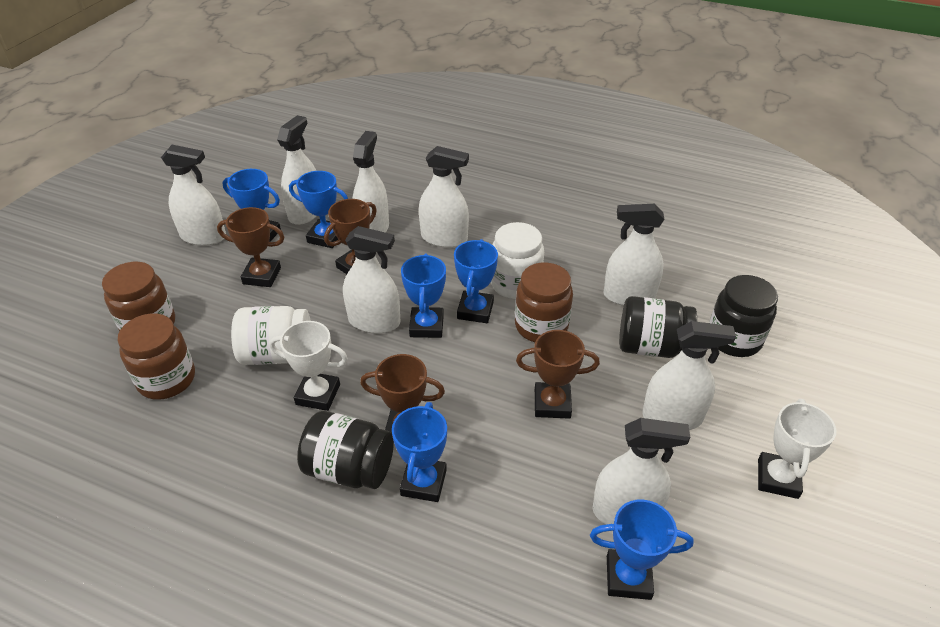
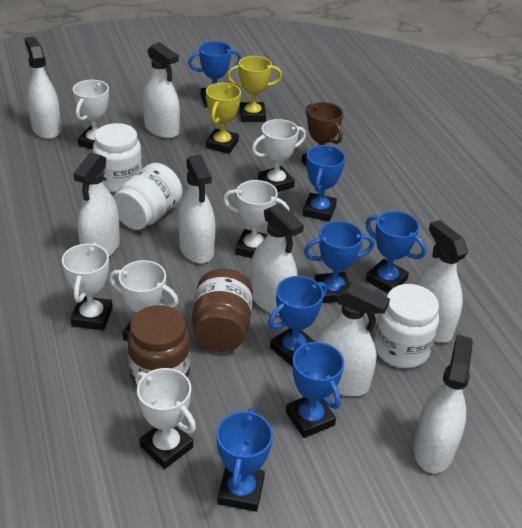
black jar: [297,411,394,489] [619,296,697,358] [709,275,778,357] = 3 -> none = 0
blue trophy: [222,169,281,242] [289,171,348,248] [392,402,447,502] [401,254,446,338] [454,239,498,323] [590,500,694,600] = 6 -> [188,41,242,107] [216,407,273,512] [268,276,327,366] [286,341,344,438] [302,145,346,222] [304,221,374,303] [365,211,426,293] = 7
brown jar: [102,262,175,331] [118,313,195,400] [515,262,573,342] = 3 -> [127,305,190,386] [192,269,253,352] = 2
brown trophy: [217,207,284,287] [324,199,377,274] [360,354,445,433] [516,330,600,419] = 4 -> [301,102,343,166] = 1
white jar: [231,306,311,365] [491,222,544,299] = 2 -> [93,123,142,193] [113,163,183,230] [374,284,439,368] = 3
white trophy: [269,321,348,411] [758,399,836,499] = 2 -> [62,242,113,331] [73,80,109,150] [109,260,179,341] [135,368,196,469] [223,180,289,258] [252,119,306,192] = 6
yellow trophy: none = 0 -> [206,83,241,154] [227,56,282,122] = 2

